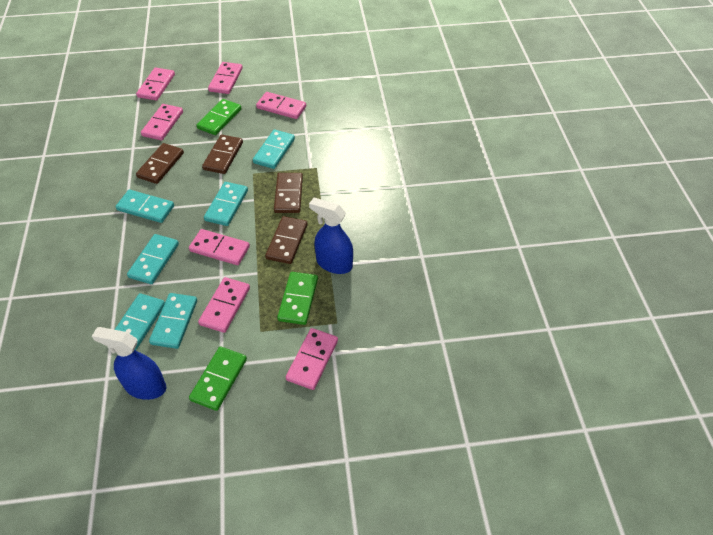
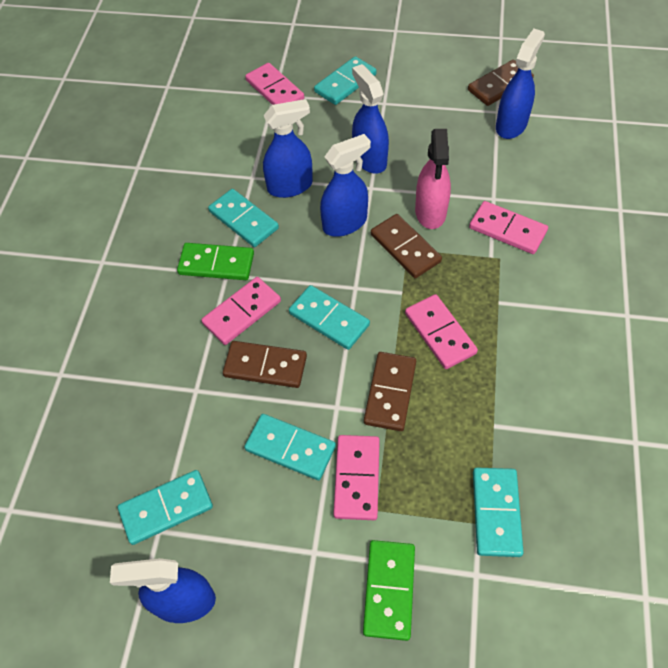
blue spray bottle: [92,327,166,400] [309,198,353,274] = 2 -> [110,558,216,623] [263,99,313,198] [320,134,371,237] [352,64,389,173] [496,29,545,139] = 5
green domino: [189,347,247,411] [196,99,241,135] [277,272,318,325] = 3 -> [177,243,254,280] [363,540,415,641] = 2
pink domino: [136,68,175,101] [141,104,183,140] [189,229,250,265] [198,277,250,333] [208,62,243,94] [256,92,306,119] [286,328,338,390] = 7 -> [201,277,281,345] [245,63,304,105] [333,435,380,520] [405,294,478,369] [469,201,548,254] = 5
pink spray bottle: none = 0 -> [415,129,451,229] = 1

